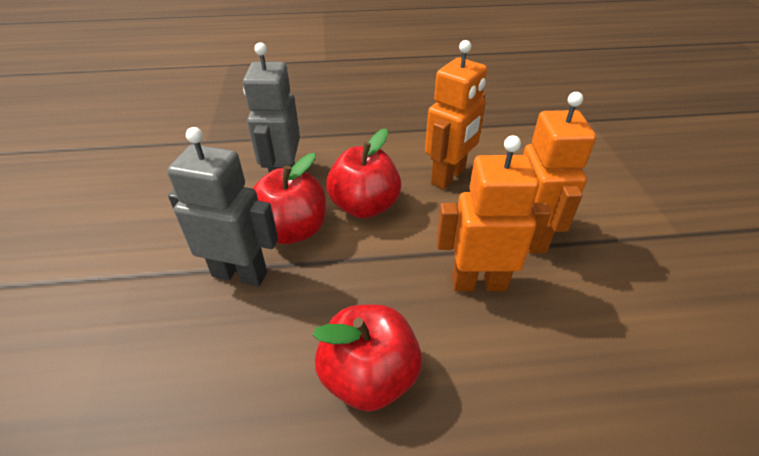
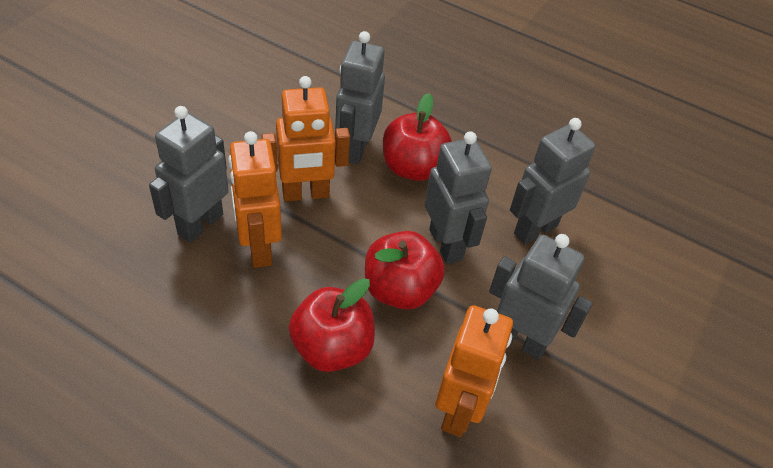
grey robot: [167,127,278,287] [243,42,300,172] = 2 -> [149,106,229,243] [335,31,385,164] [425,131,492,264] [489,234,593,360] [510,118,595,245] = 5

